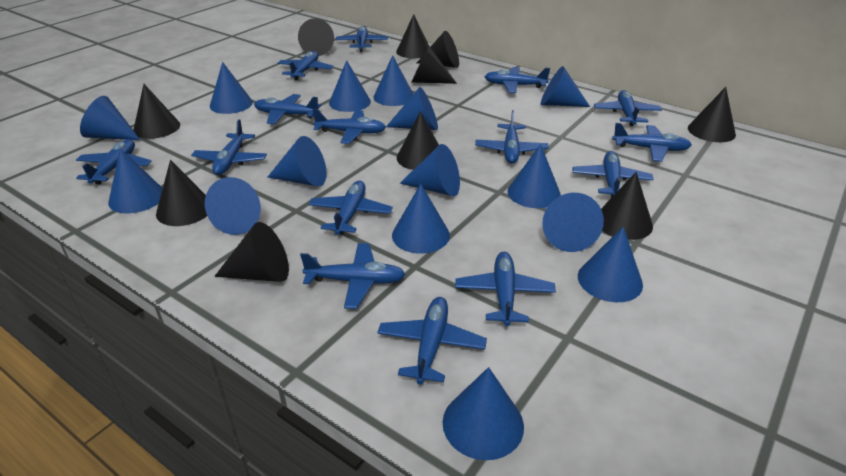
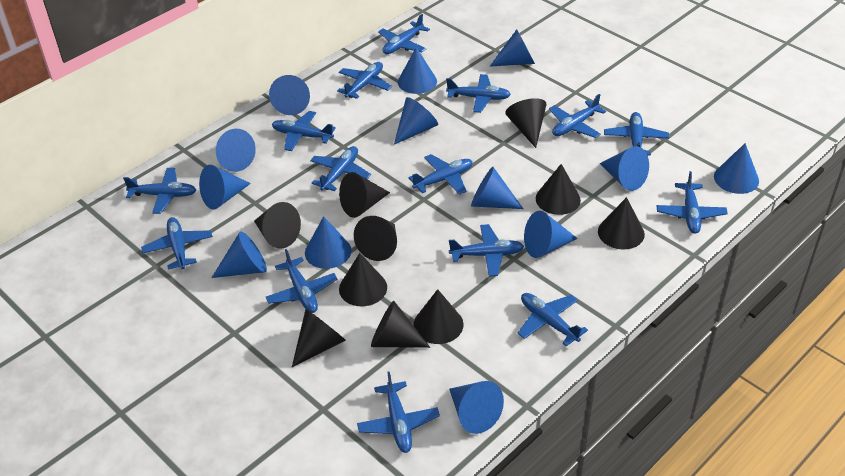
blue cone: [80,96,140,140] [108,149,163,213] [205,177,261,235] [210,62,253,114] [268,136,327,187] [329,60,371,112] [373,55,413,106] [386,87,438,130] [392,184,450,254] [400,144,460,196] [443,367,524,460] [507,144,561,208] [541,66,590,107] [542,193,604,252] [578,227,643,302] = 15 -> [199,165,251,210] [212,231,267,278] [216,129,256,172] [269,75,310,115] [305,216,351,269] [394,97,438,145] [398,47,437,94] [449,381,504,434] [471,167,523,209] [490,29,535,67] [524,211,578,258] [600,146,649,191] [714,143,759,194] = 13

